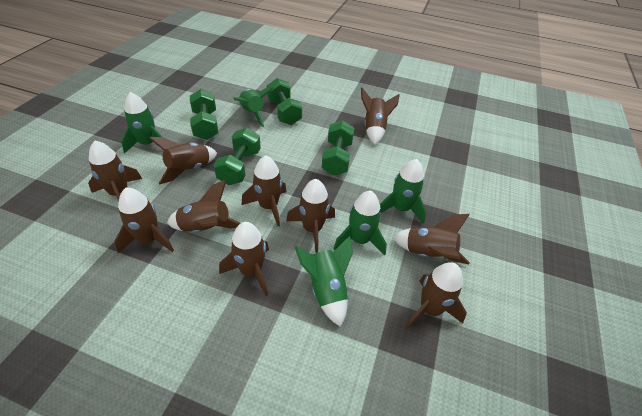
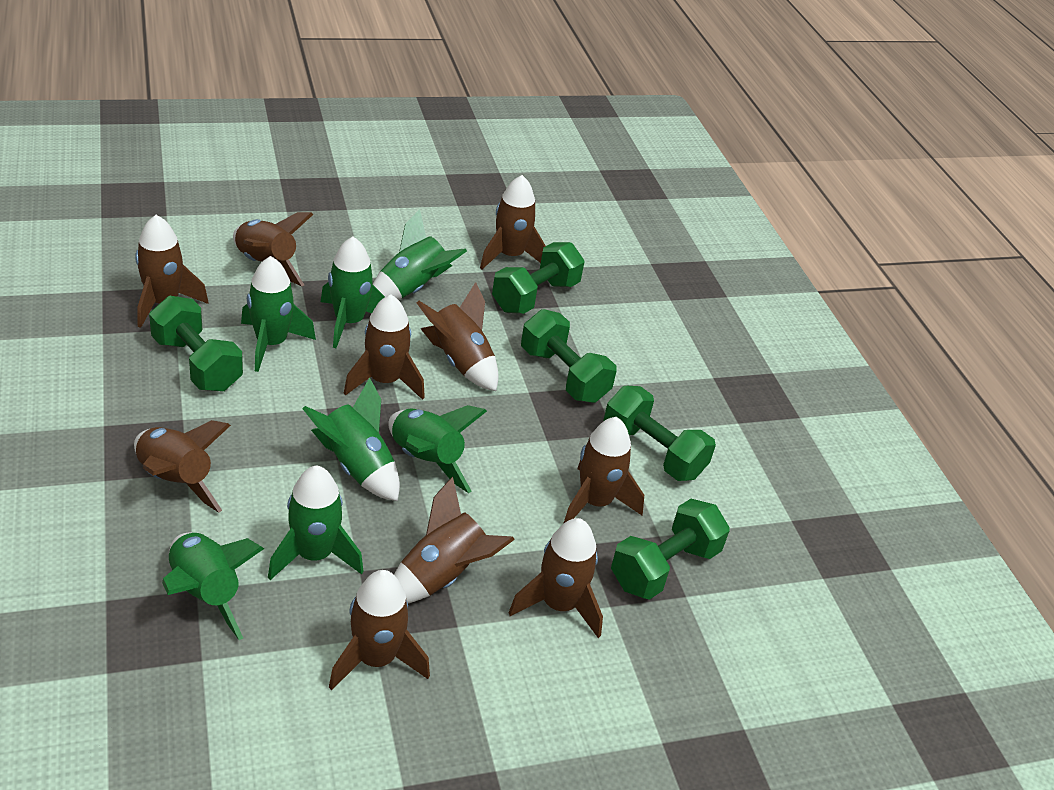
green dumbbell: [190,89,218,140] [214,128,261,185] [267,78,302,125] [322,120,354,176] = 4 -> [149,296,243,391] [492,242,585,314] [521,309,617,403] [603,386,716,481] [611,499,730,600] = 5
green rocket: [121,92,162,154] [234,87,274,127] [295,236,353,327] [333,191,387,256] [380,159,426,224] = 5 -> [162,533,264,640] [241,256,316,372] [268,465,363,580] [302,377,400,501] [321,236,385,348] [373,209,467,300] [388,405,487,493] = 7

